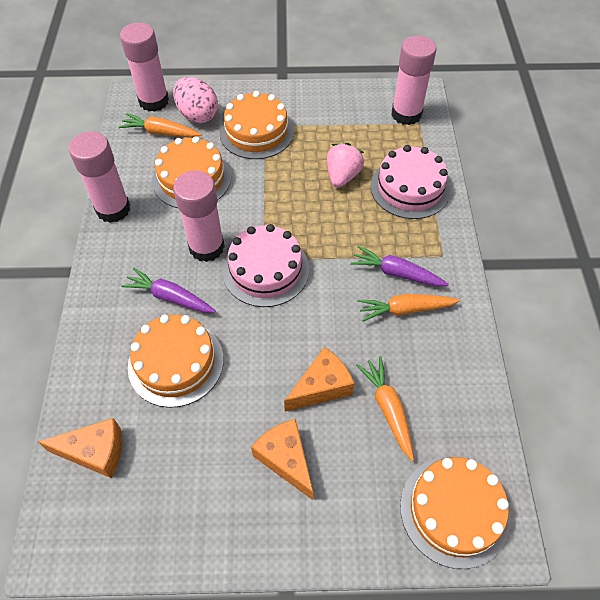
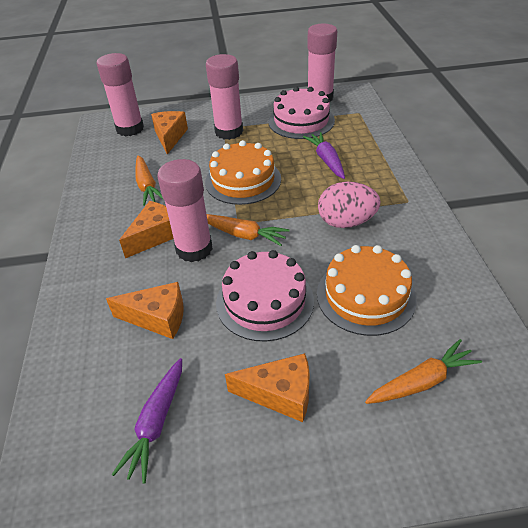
orange cake: [128,315,223,408] [152,136,231,208] [219,91,294,159] [400,457,510,569] = 4 -> [205,140,281,205] [317,245,417,336] = 2
orange cheese: [38,418,122,478] [251,419,314,500] [284,347,355,411] = 3 -> [106,282,184,339] [119,201,174,258] [151,111,188,155] [225,353,310,422] = 4
pink strawberry: [327,143,364,187] = 1 -> none = 0

